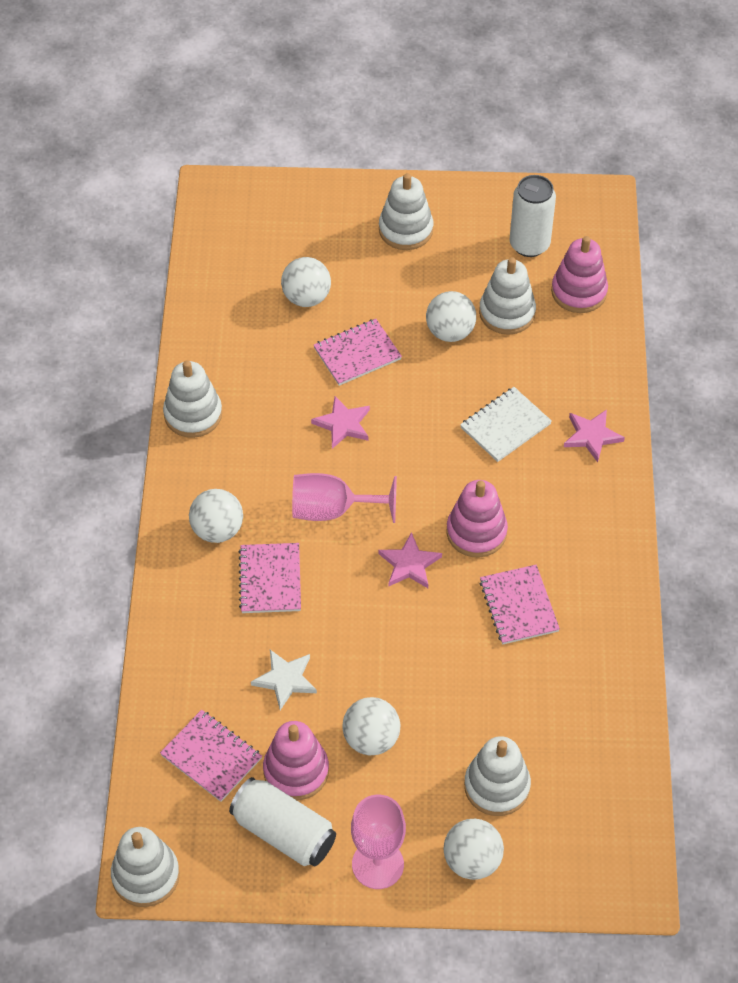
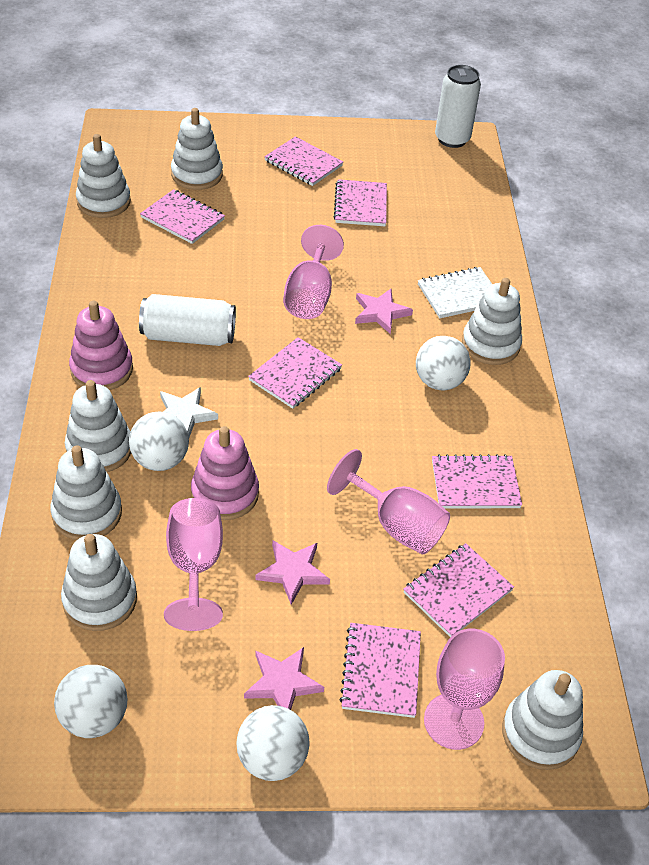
pink goblet: [292,473,397,523] [351,795,406,889] = 2 -> [164,498,223,631] [283,225,344,319] [327,449,450,555] [424,629,505,750] = 4
pink notebook: [160,710,262,802] [238,543,301,613] [314,319,402,386] [480,565,560,645] = 4 -> [140,189,225,244] [248,337,342,409] [264,136,343,186] [334,179,387,226] [339,623,421,718] [403,543,514,637] [432,454,522,509] = 7
pink stacking toy: [263,721,329,800] [447,480,508,557] [551,236,608,313] = 3 -> [69,301,133,390] [191,426,259,520] = 2
white ball: [189,489,243,543] [281,257,331,307] [342,697,400,755] [426,291,476,342] [444,819,504,880] = 5 -> [54,665,128,738] [129,412,189,471] [236,705,310,781] [416,336,471,390] = 4
white stacking toy: [111,827,180,907] [163,360,222,438] [379,173,433,250] [464,736,531,816] [479,257,536,335] = 5 -> [50,445,122,540] [61,534,137,631] [65,380,131,472] [76,134,131,218] [171,108,223,190] [462,278,522,365] [502,670,583,770] = 7

